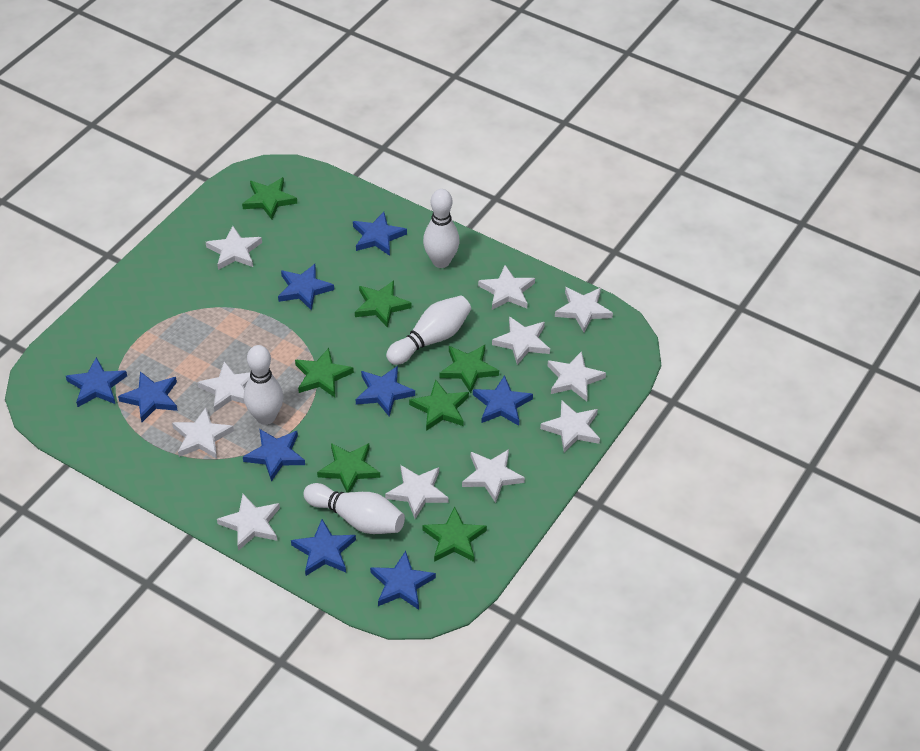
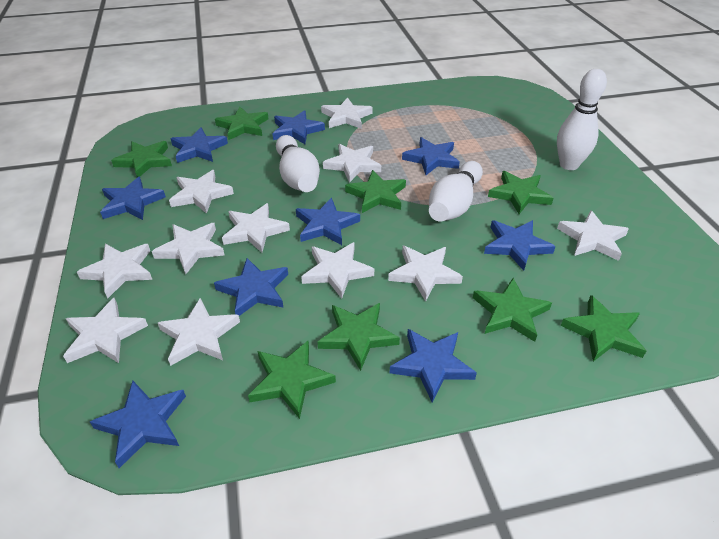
green star: [242,177,297,220] [295,348,354,397] [317,443,380,493] [355,281,412,328] [409,379,469,431] [422,507,487,562] [439,345,499,393] = 7 -> [111,141,172,177] [215,107,268,140] [248,341,336,419] [318,303,400,371] [345,170,406,213] [473,278,552,342] [488,171,553,214] [561,295,646,362] = 8
white bowling pin: [244,345,283,425] [303,483,405,534] [386,295,471,365] [423,189,460,268] = 4 -> [276,135,320,192] [429,161,483,222] [557,69,607,170] = 3

